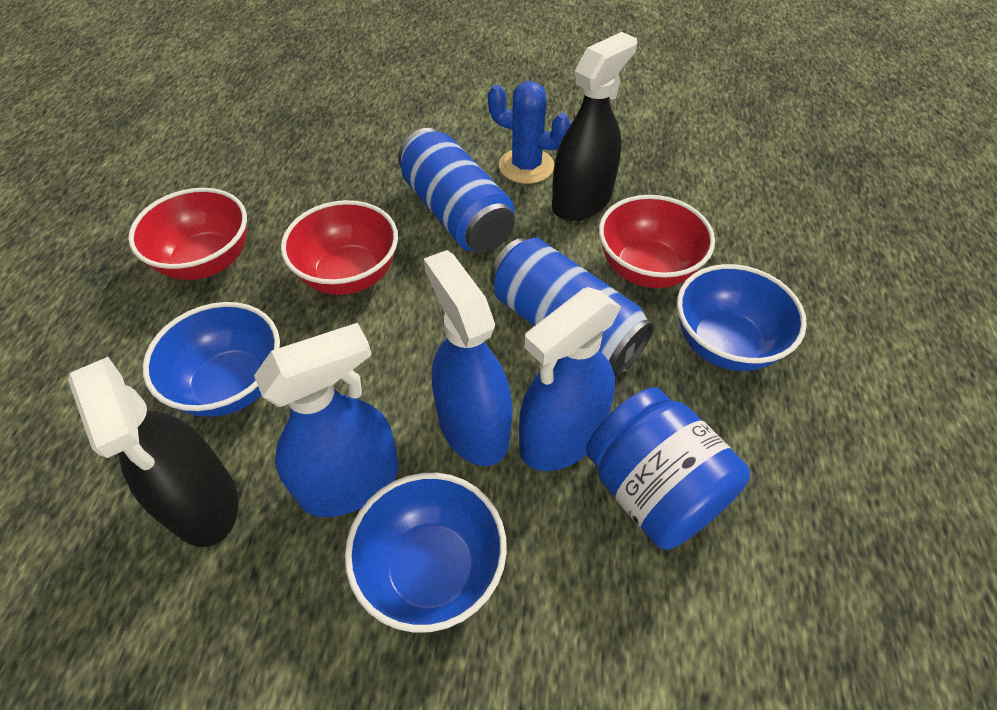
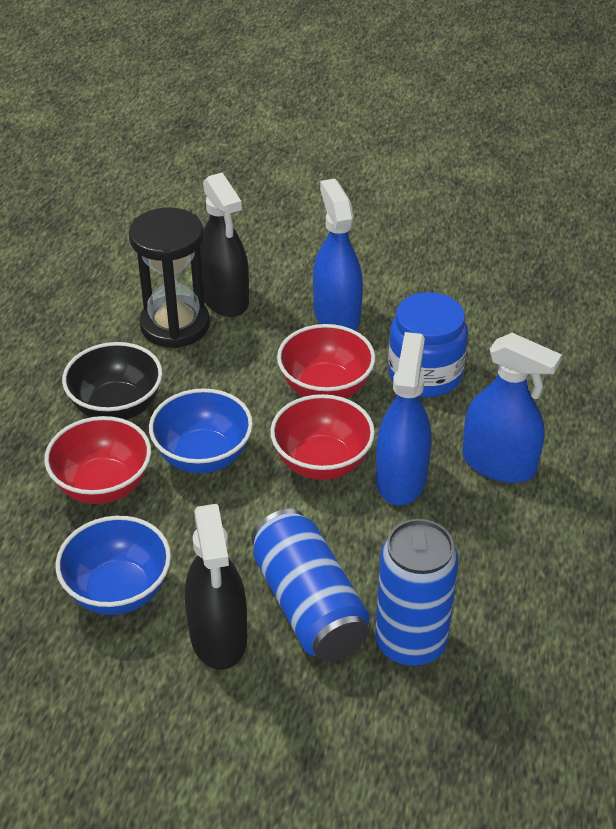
black bowl: none = 0 -> [62,342,162,420] = 1
black hourglass: none = 0 -> [129,207,210,348] = 1
blue bowl: [143,302,280,417] [345,473,507,633] [677,264,807,371] = 3 -> [56,516,171,615] [149,388,253,473] = 2
blue cactus: [488,81,571,184] = 1 -> none = 0

